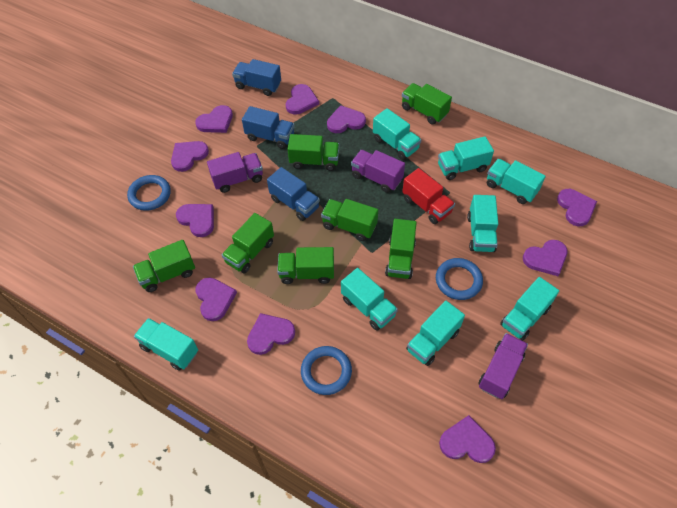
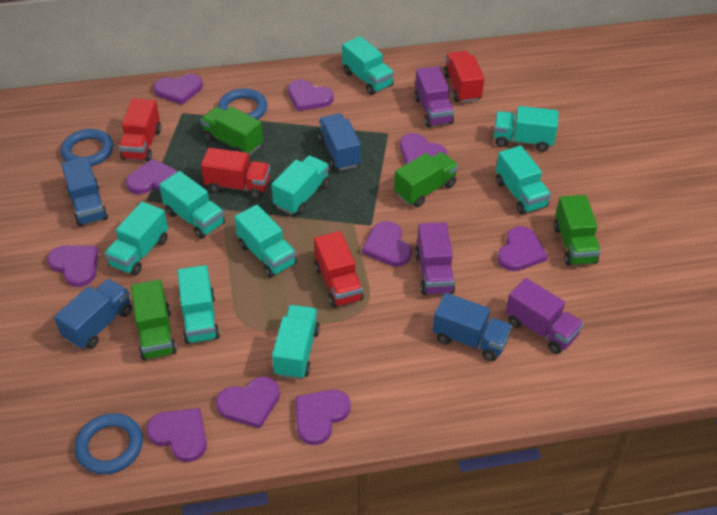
blue truck: [232,59,281,96] [242,106,295,149] [267,167,320,221] = 3 -> [54,279,132,349] [61,156,108,227] [318,113,361,171] [433,293,512,361] = 4
green truck: [133,240,195,292] [222,213,274,273] [277,247,334,284] [288,134,339,171] [321,199,378,241] [385,219,417,279] [402,83,452,124] = 7 -> [131,280,177,360] [201,107,263,156] [394,152,458,207] [554,195,601,266] = 4
red truck: [402,168,455,224] = 1 -> [119,99,161,162] [201,148,270,199] [314,231,364,308] [443,51,484,103] = 4
turquoise truck: [134,318,198,371] [341,268,398,331] [373,108,421,160] [406,300,465,366] [438,136,494,180] [467,195,498,252] [487,159,546,204] [500,277,559,341] = 8 -> [104,202,168,276] [159,171,225,239] [177,265,220,344] [234,205,297,278] [271,155,330,215] [272,305,320,380] [342,36,394,95] [494,106,558,152] [496,146,551,215] = 9

